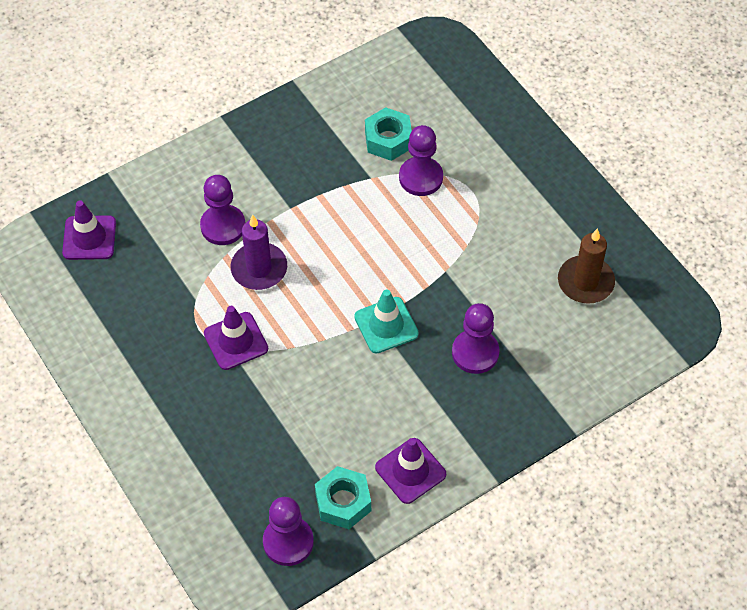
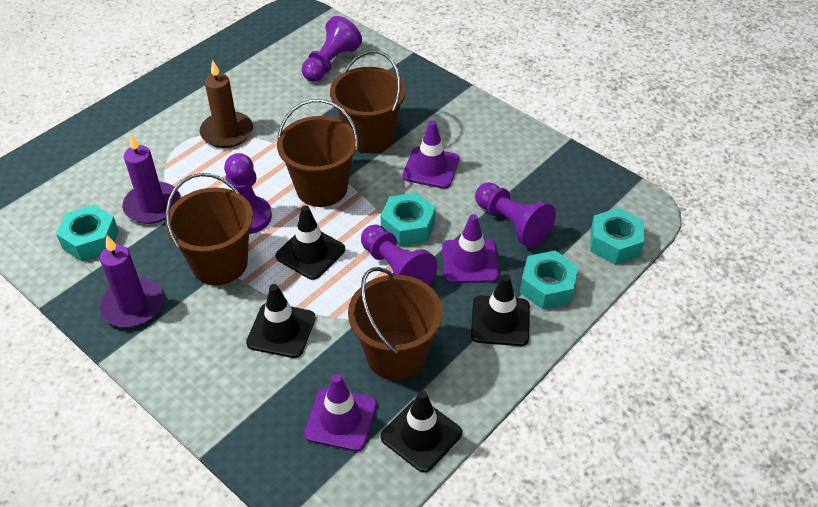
black traffic cone: none = 0 -> [246,284,316,358] [275,206,345,280] [381,391,462,473] [471,274,530,346] = 4
brown bucket: none = 0 -> [165,173,253,285] [277,99,358,207] [330,50,406,153] [348,267,443,380] = 4
purple candle: [231,215,287,290] = 1 -> [100,235,164,327] [122,133,180,224] = 2
turquoise nut: [315,466,371,529] [365,107,412,161] = 2 -> [56,205,119,261] [381,192,436,246] [520,251,578,310] [590,208,645,265] = 4
turquoise traffic cone: [354,289,419,354] = 1 -> none = 0

